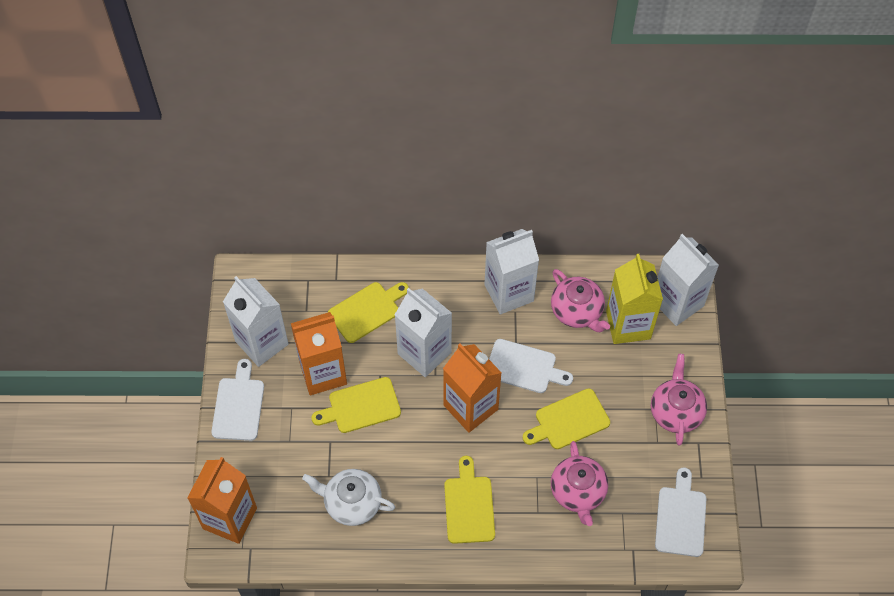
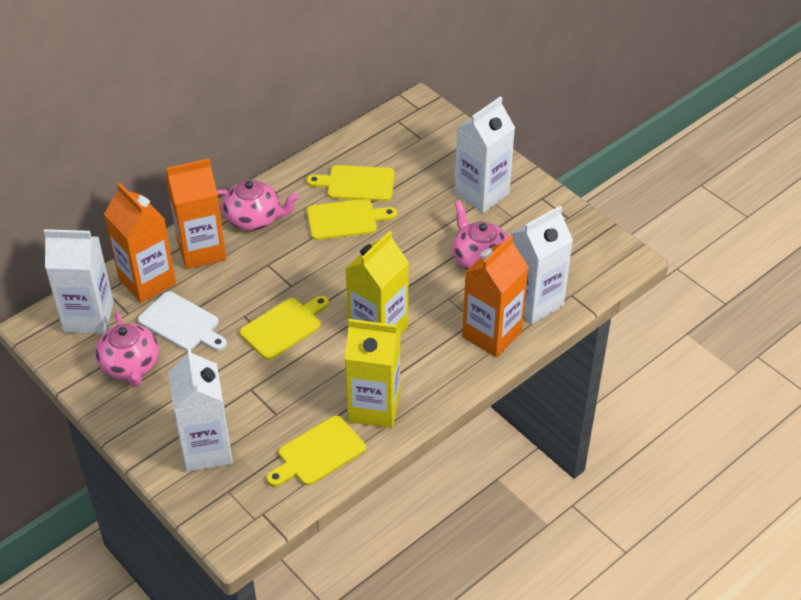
white cutting board: [211,359,264,441] [489,339,573,393] [655,468,706,557] = 3 -> [138,291,227,351] = 1
white teapot: [302,469,395,526] = 1 -> none = 0
yellow carton: [606,254,663,344] = 1 -> [345,319,401,428] [346,231,409,335] = 2

